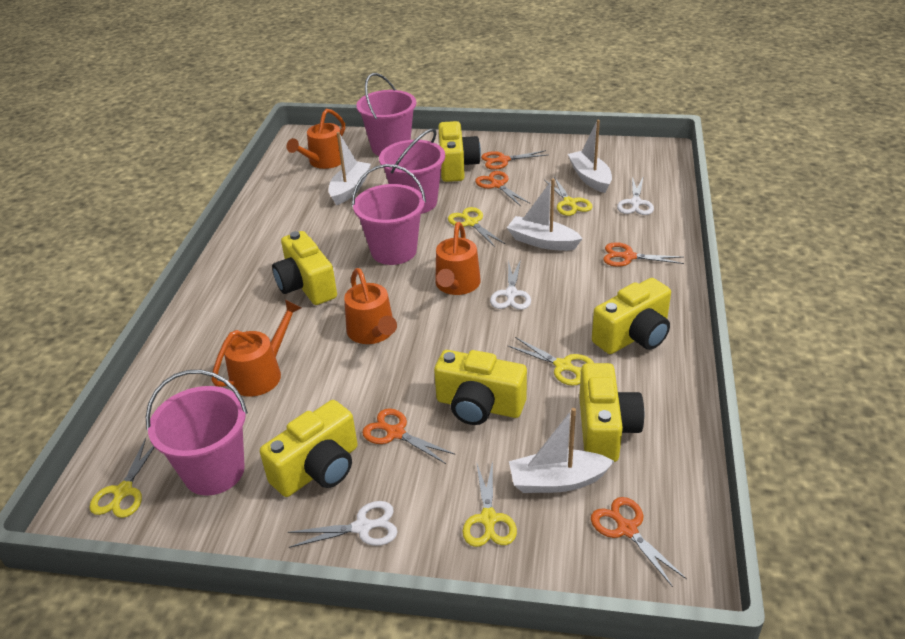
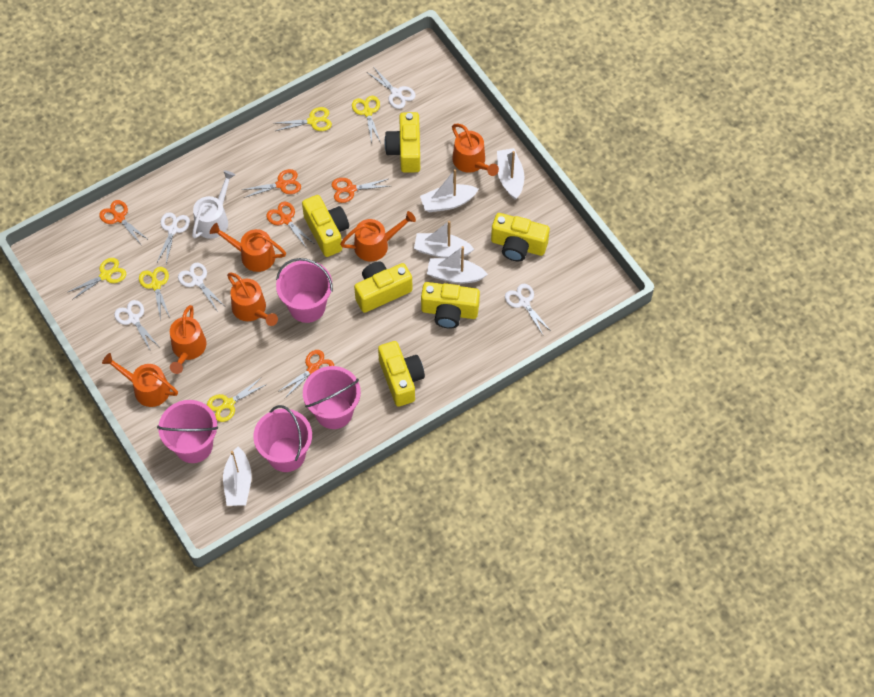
orange watering can: [211,300,302,397] [287,109,345,169] [344,268,397,344] [435,222,481,295] = 4 -> [102,353,178,407] [170,305,207,374] [210,223,286,272] [227,273,278,326] [340,211,416,261] [452,124,499,176] = 6
white boat: [328,132,371,205] [507,179,583,251] [509,408,614,493] [568,120,612,193] = 4 -> [223,447,252,506] [414,221,474,258] [420,169,479,212] [427,246,488,284] [497,148,524,200] = 5
white scissors: [288,501,397,548] [490,259,531,310] [617,176,654,215] = 3 -> [114,300,158,350] [157,212,190,264] [178,263,226,312] [367,68,416,109] [505,284,552,335] = 5
white watering can: none = 0 -> [192,170,235,239] = 1

